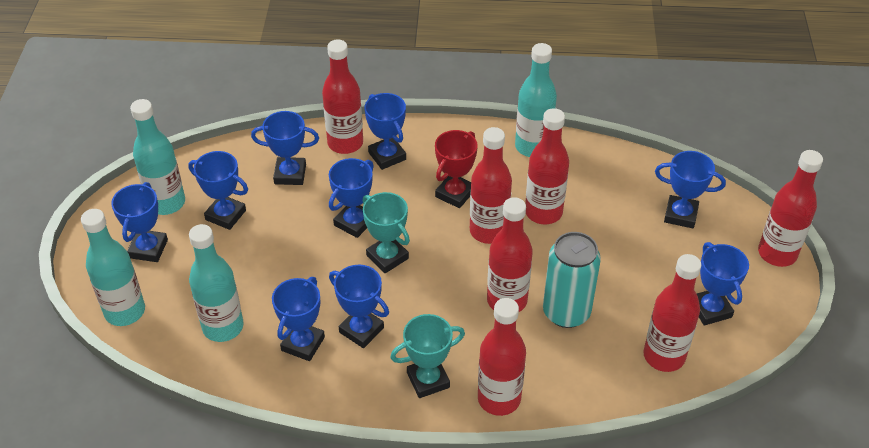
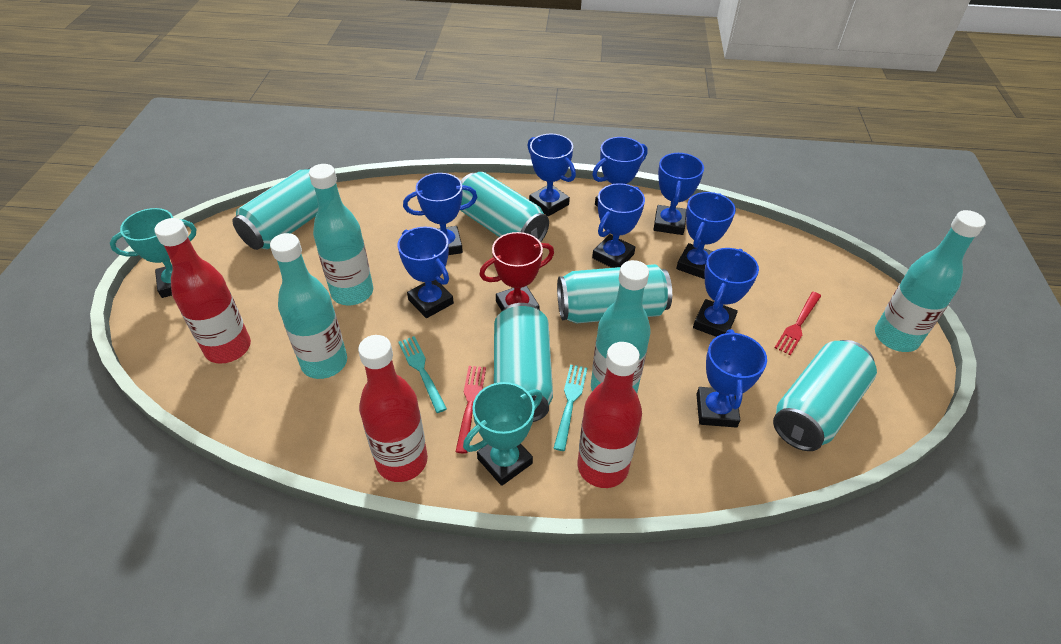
red bottle: [322,39,363,154] [470,127,512,244] [478,298,526,416] [487,197,533,312] [525,108,569,225] [643,254,701,372] [758,150,823,267] = 7 -> [154,218,251,364] [358,335,428,482] [578,342,642,488] = 3
red fork: none = 0 -> [456,366,486,454] [775,292,821,356] = 2
turquoise can: [543,232,601,328] = 1 -> [233,167,318,250] [460,172,549,242] [494,303,553,422] [557,264,672,324] [773,340,877,451] = 5
turquoise fork: none = 0 -> [398,336,447,413] [553,365,587,451] = 2

